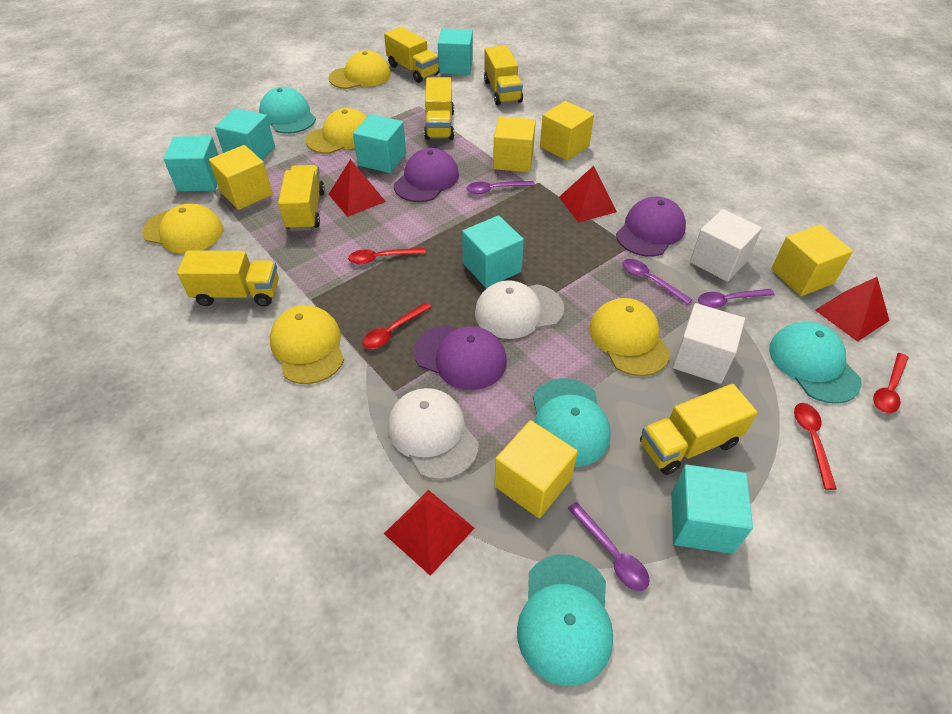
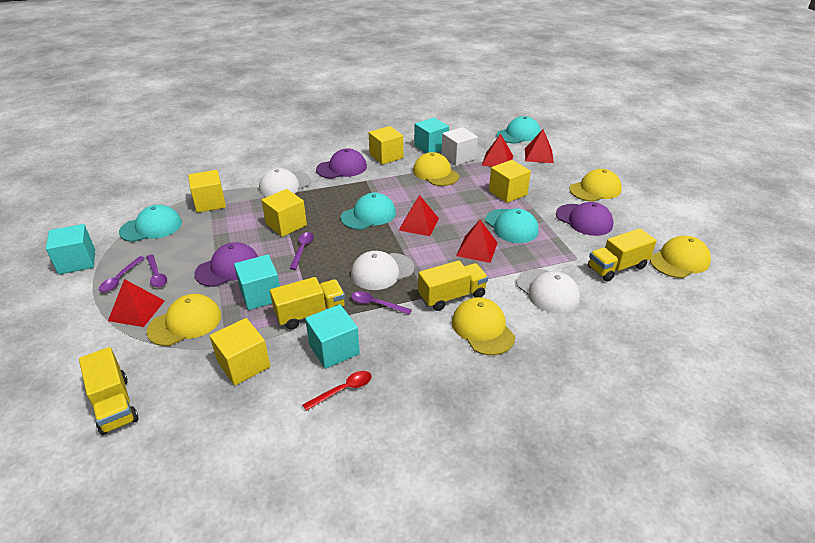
red pyramid: [328,159,386,217] [384,490,475,576] [559,166,617,223] [815,277,890,342] = 4 -> [108,279,165,327] [399,195,439,236] [456,220,498,263] [482,134,513,167] [525,129,554,163] = 5
red spoon: [348,248,426,264] [362,302,432,349] [794,403,837,490] [873,353,909,413] = 4 -> [303,371,372,411] = 1
turquoise cube: [163,136,218,192] [215,108,275,160] [353,114,406,173] [438,28,473,75] [462,215,524,288] [671,465,753,554] = 6 -> [46,224,95,274] [234,255,280,310] [305,304,360,369] [414,118,449,153] = 4
white cap: [388,388,479,480] [475,280,564,339] = 2 -> [259,168,311,197] [351,251,414,290] [516,269,580,313] = 3
white cube: [672,303,745,384] [690,209,762,282] = 2 -> [441,127,478,166] = 1
yellow truck: [177,251,279,307] [278,165,325,231] [384,27,439,83] [424,77,454,140] [484,45,523,106] [640,384,758,475] = 6 -> [79,347,138,435] [270,277,345,330] [418,260,488,311] [588,228,657,281] = 4

